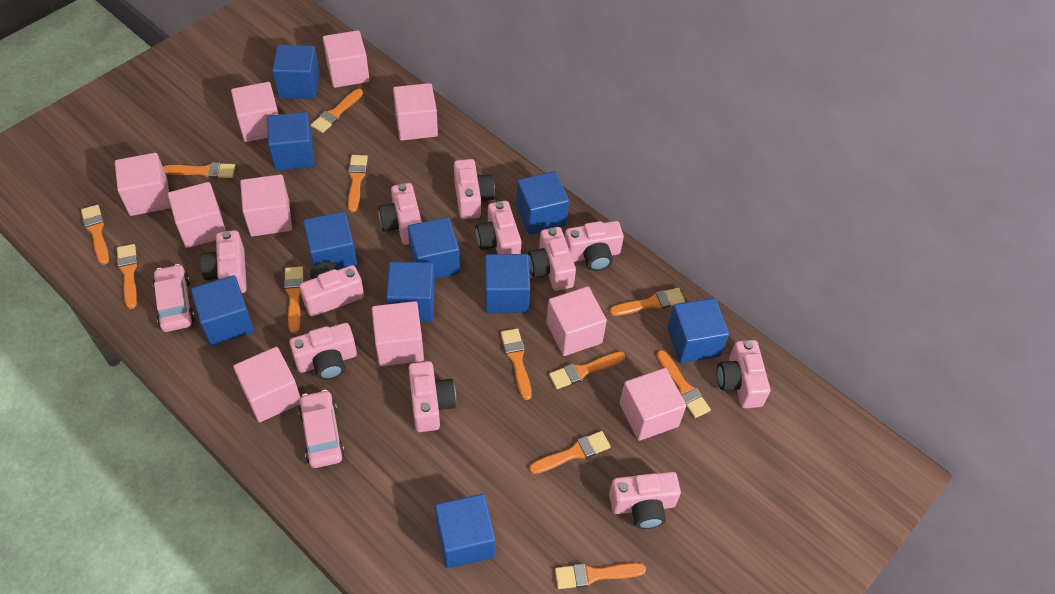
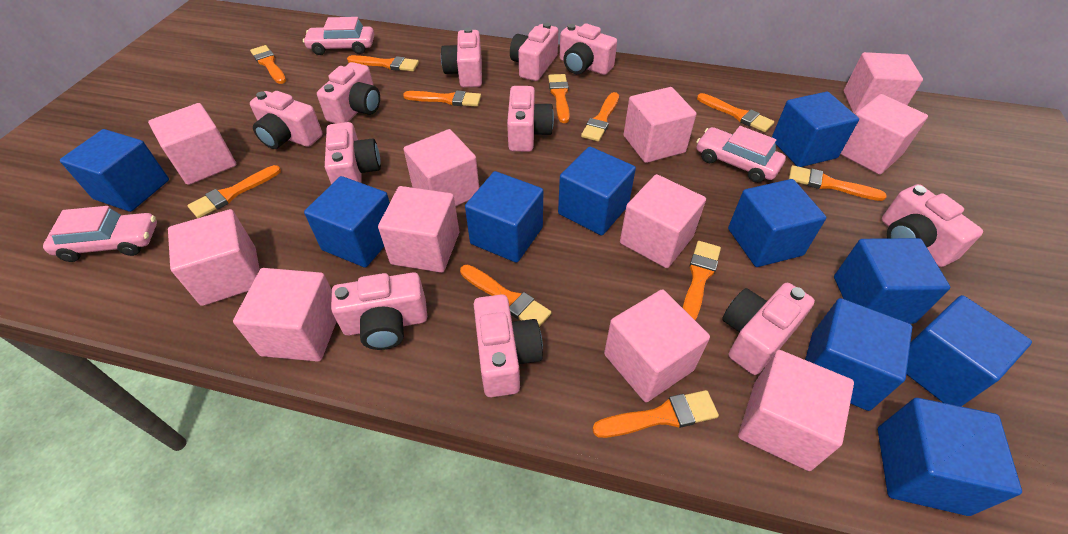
orange brush: [81,205,109,265] [117,244,138,309] [163,162,235,178] [284,266,304,334] [311,89,363,133] [348,155,368,212] [501,328,532,400] [529,431,611,474] [549,352,626,389] [555,563,646,589] [609,288,685,316] [656,350,711,418] = 12 -> [187,165,281,218] [250,45,286,84] [347,55,419,71] [403,90,481,107] [460,265,551,327] [548,74,570,123] [581,92,619,142] [592,390,719,438] [682,241,721,320] [697,93,774,132] [789,165,887,201] = 11
pink car: [153,264,195,332] [298,390,345,468] = 2 -> [43,206,157,262] [303,17,374,55] [696,126,786,183] = 3
pink cube: [115,153,171,216] [168,182,226,248] [231,82,279,142] [233,347,300,422] [240,174,292,236] [323,30,370,88] [372,301,424,366] [393,83,438,141] [546,287,607,356] [620,368,686,441] = 10 -> [148,103,237,185] [168,209,260,306] [233,268,337,362] [378,186,459,273] [404,129,479,206] [604,289,710,402] [620,174,706,268] [623,87,696,163] [738,350,854,471] [840,94,928,175] [844,52,923,114] = 11

